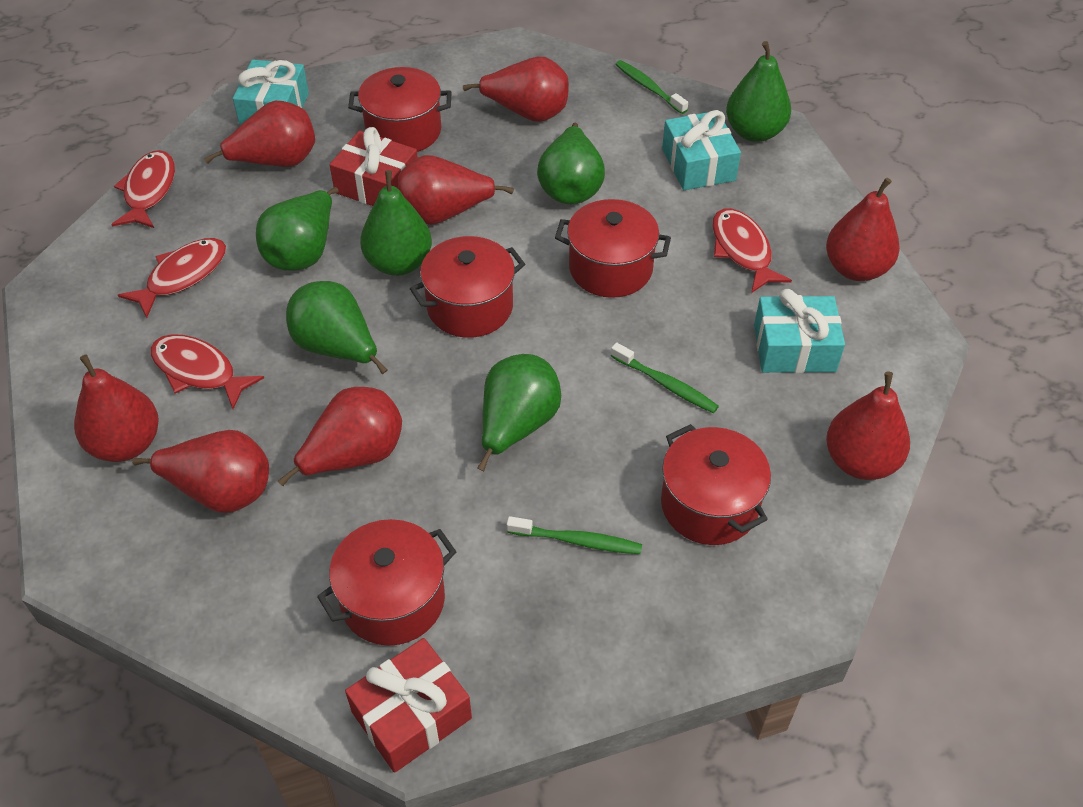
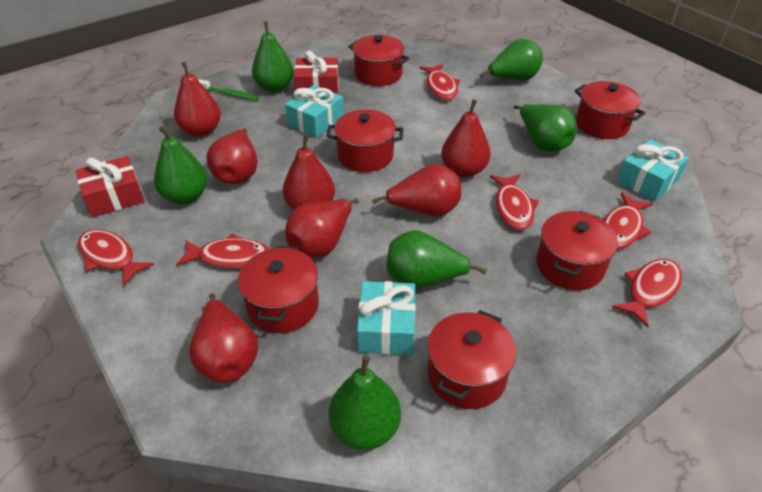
green toothbrush: [507,516,642,554] [611,342,719,413] [615,60,688,114] = 3 -> [198,79,259,101] = 1
red fish: [111,150,175,228] [118,238,226,318] [151,334,264,409] [712,208,792,293] = 4 -> [78,229,154,286] [176,234,269,268] [420,64,460,100] [490,174,539,230] [603,192,653,249] [612,259,682,328] = 6
red pear: [74,354,159,462] [132,430,269,513] [204,101,315,167] [278,387,402,486] [398,155,514,225] [463,57,569,122] [826,178,900,281] [826,372,910,480] = 8 -> [174,62,221,137] [189,293,258,382] [206,128,258,184] [283,135,335,210] [285,199,359,258] [372,164,461,217] [441,99,491,178] = 7
red pot: [317,519,456,646] [348,67,452,152] [410,236,525,338] [555,199,671,298] [661,424,771,545] = 5 -> [238,246,319,333] [326,110,403,172] [348,35,409,86] [428,310,516,409] [537,211,618,290] [574,81,645,139] = 6

